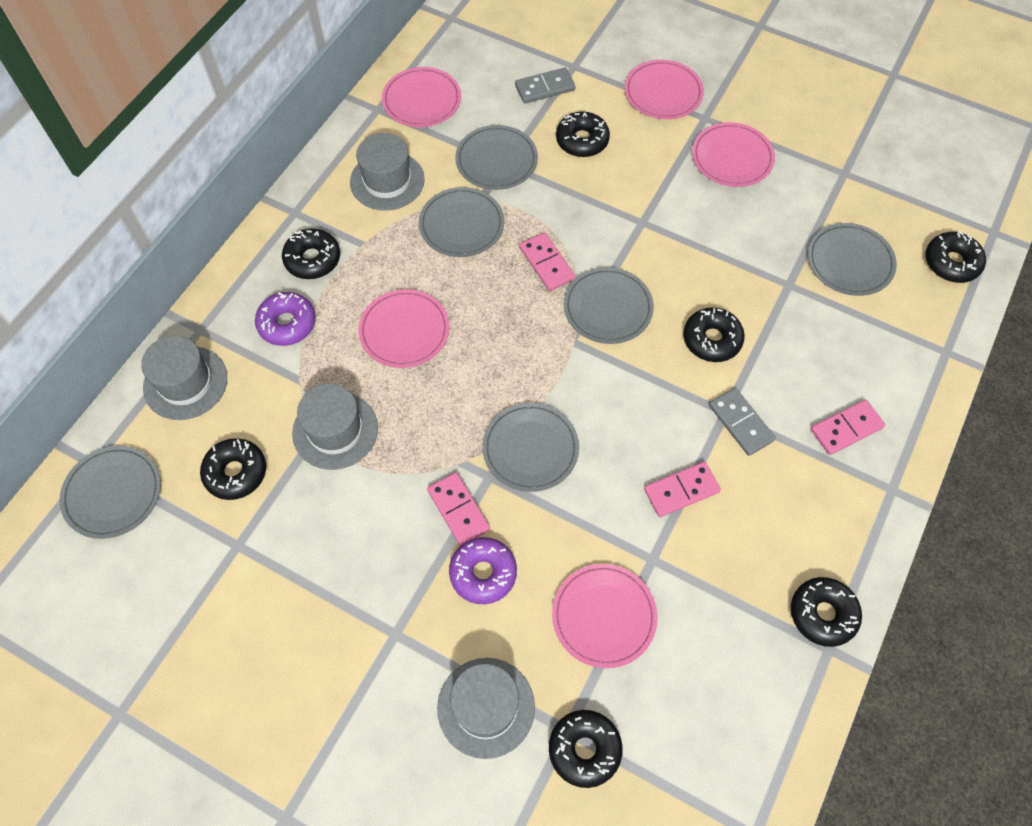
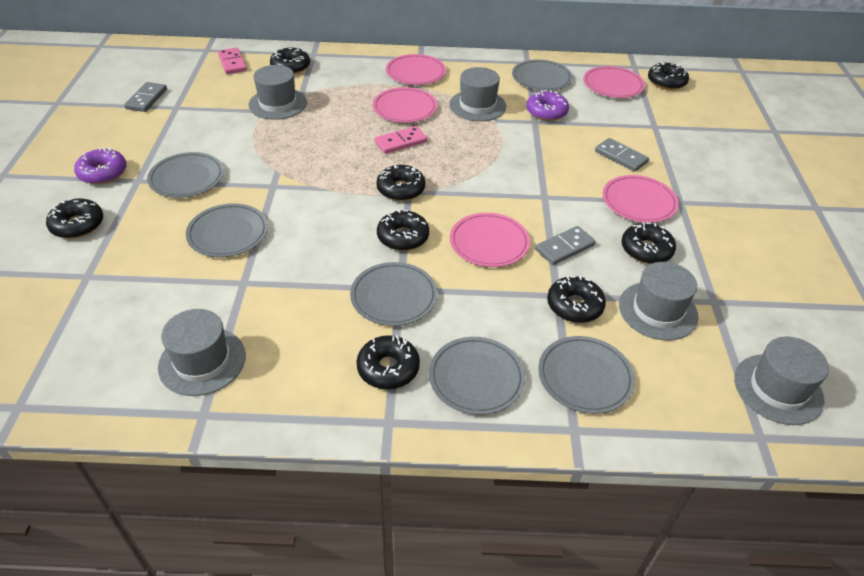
black donut: [200,438,266,500] [282,228,340,279] [549,710,623,788] [556,112,610,157] [683,307,745,362] [791,577,862,647] [925,231,986,283] = 7 -> [46,198,103,239] [270,47,310,74] [357,335,420,389] [376,165,426,201] [377,209,429,251] [547,276,606,323] [622,222,676,264] [648,63,689,90] = 8
grey domino: [515,67,576,104] [709,388,776,456] = 2 -> [124,82,167,112] [535,226,596,265] [595,138,649,172] = 3
grey hat: [141,335,227,420] [292,384,378,470] [350,133,425,211] [437,658,535,759] = 4 -> [158,309,246,396] [249,65,307,120] [449,67,506,121] [619,262,698,340] [734,337,829,425] = 5
pink domino: [427,472,490,546] [519,233,575,291] [644,462,721,517] [811,400,885,455] = 4 -> [218,48,247,74] [374,126,427,154] = 2

